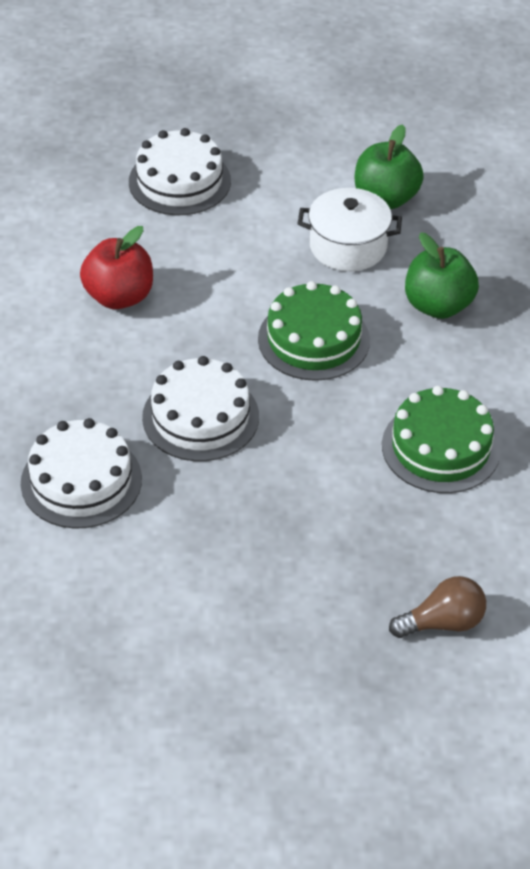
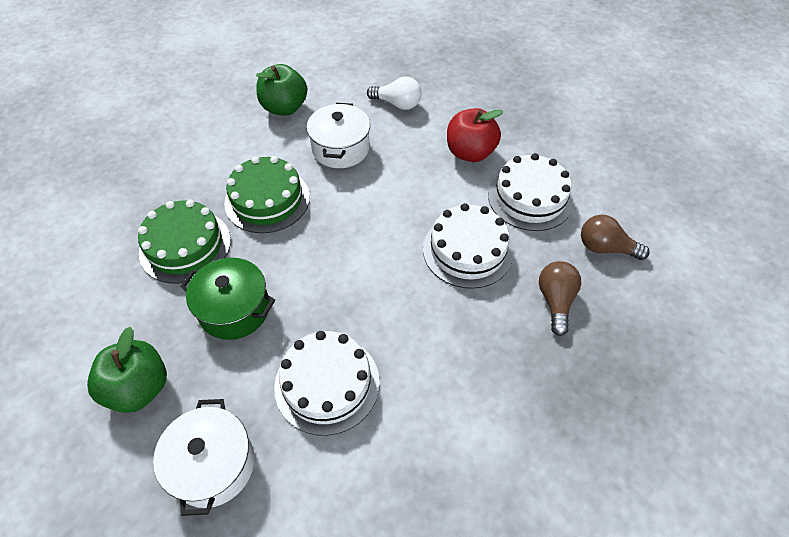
brown light bulb: [389,576,486,638] = 1 -> [539,261,581,336] [581,215,650,260] = 2
green pot: none = 0 -> [180,258,275,340] = 1
white light bulb: none = 0 -> [367,77,422,110] = 1
white pot: [298,188,402,271] = 1 -> [153,399,254,516] [307,103,370,168] = 2

